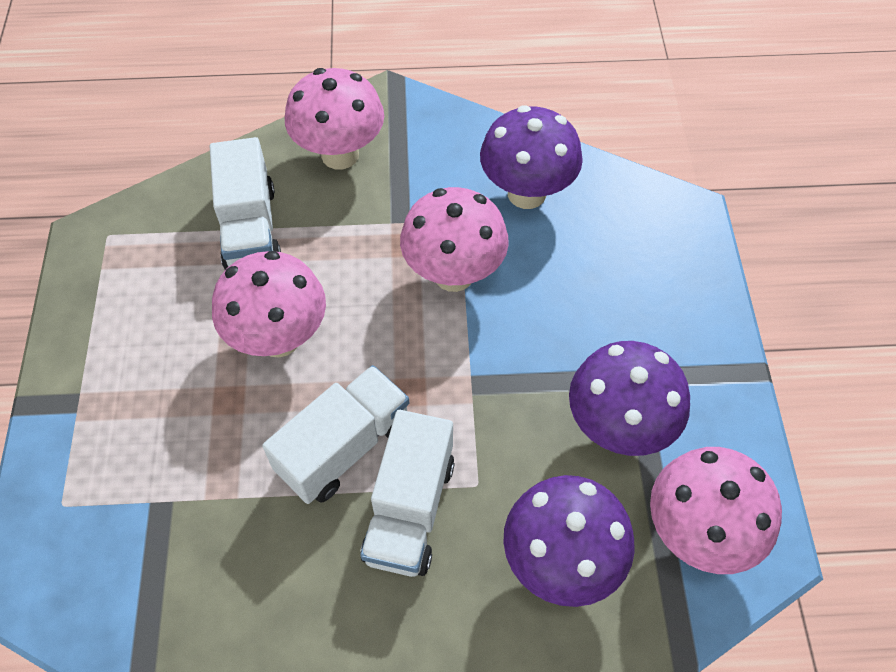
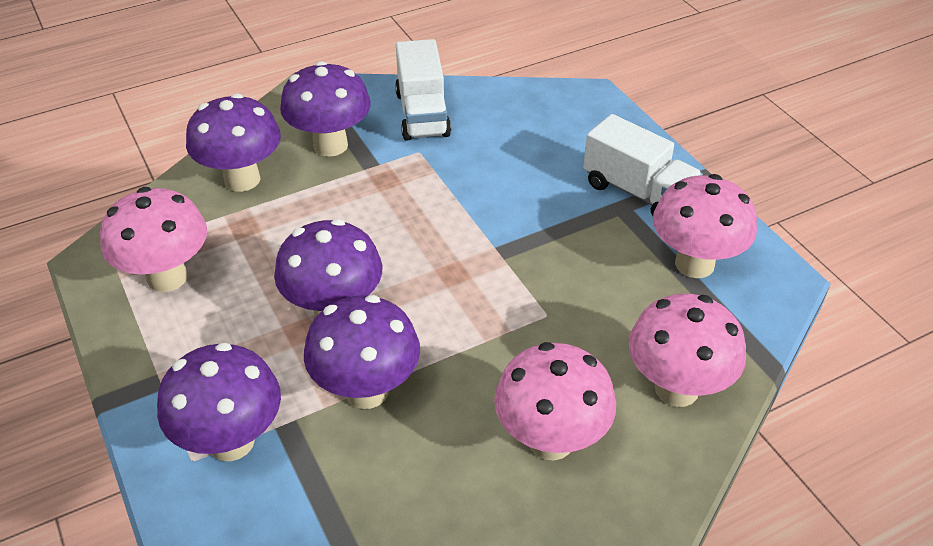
purple mushroom: [480,105,583,209] [503,475,635,607] [569,341,690,456] = 3 -> [157,342,281,461] [186,93,281,192] [274,219,382,317] [280,61,371,157] [304,295,420,409] = 5
white truck: [210,137,281,270] [262,365,409,504] [360,410,455,577] = 3 -> [395,39,451,141] [583,114,703,216] = 2

